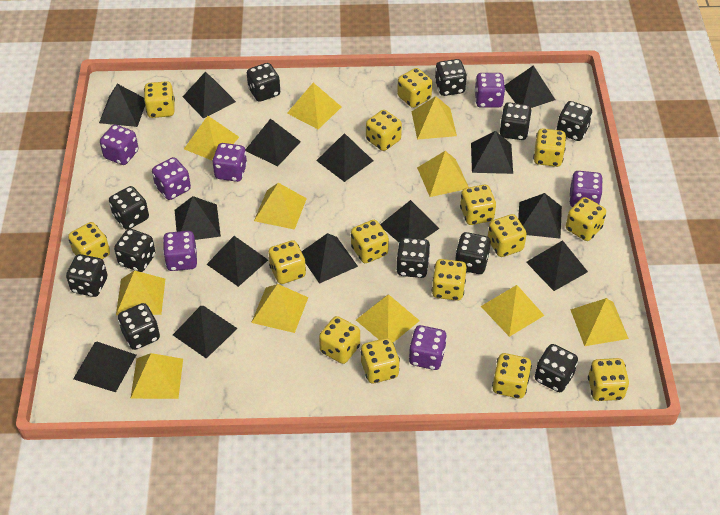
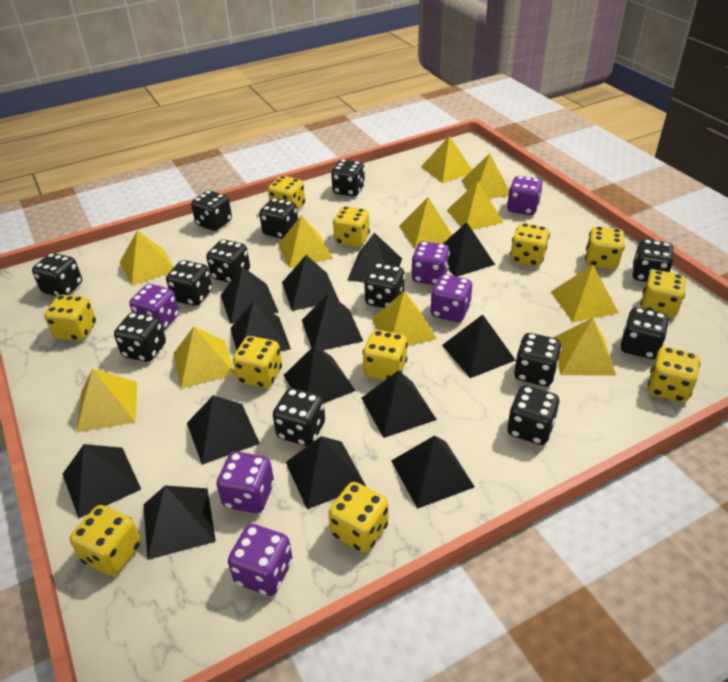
black dice: [66,254,107,297] [109,186,149,230] [114,229,155,272] [118,303,160,350] [247,63,280,102] [396,237,430,278] [435,59,467,96] [455,232,491,274] [500,102,532,140] [535,344,578,392] [556,101,592,141] = 11 -> [32,253,82,296] [114,312,166,362] [166,260,212,306] [191,190,232,231] [206,239,250,283] [259,198,298,239] [273,388,325,446] [331,159,365,197] [364,263,405,308] [507,385,560,445] [514,333,562,387] [620,307,669,359] [632,239,674,282] = 13
purple dice: [100,124,138,165] [152,157,191,200] [163,231,197,271] [212,143,247,182] [409,325,447,370] [474,73,505,108] [569,171,603,207] = 7 -> [129,284,179,331] [217,451,274,513] [228,524,293,596] [411,241,450,285] [430,274,472,322] [507,176,543,215] = 6
yellow dice: [68,222,110,259] [144,81,175,118] [268,240,306,284] [319,316,360,364] [351,220,389,263] [361,338,400,383] [366,110,402,151] [397,68,432,108] [432,259,467,301] [460,185,496,225] [488,214,527,257] [492,353,532,399] [533,129,566,167] [566,197,606,241] [588,358,629,401] = 15 -> [44,295,96,341] [70,505,141,576] [233,336,282,388] [268,176,305,211] [328,482,388,553] [333,206,370,247] [362,330,408,380] [510,223,550,267] [585,226,625,270] [640,270,686,318] [648,346,700,402] = 11

